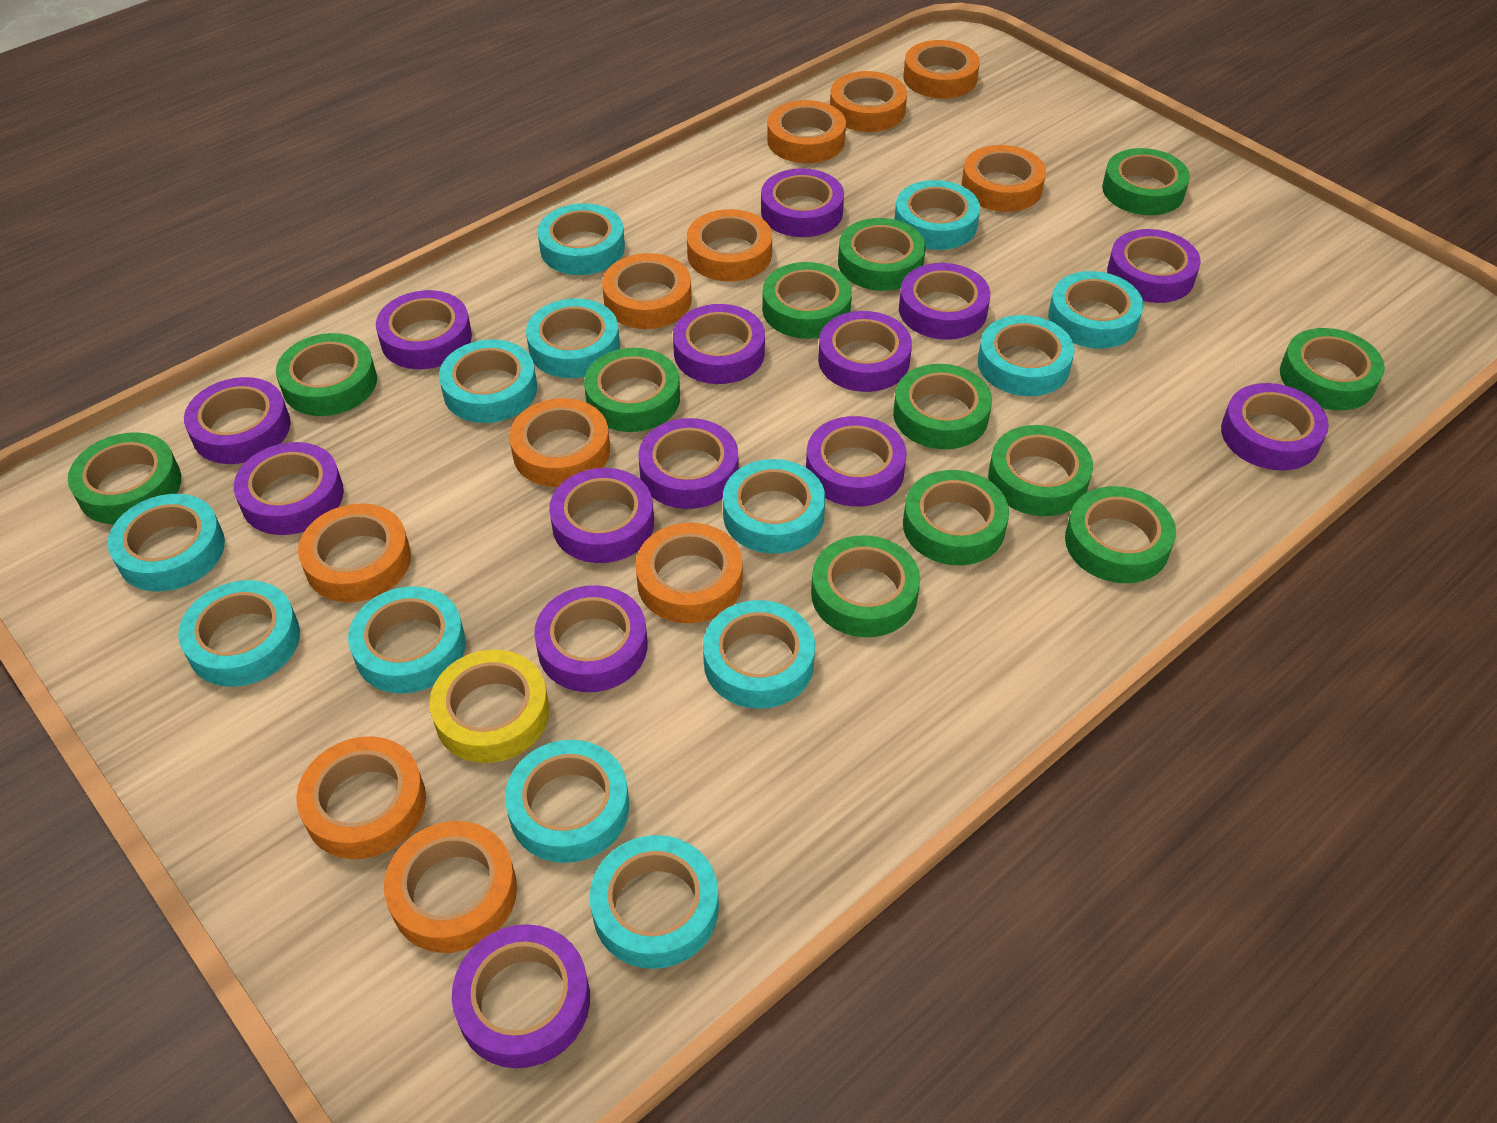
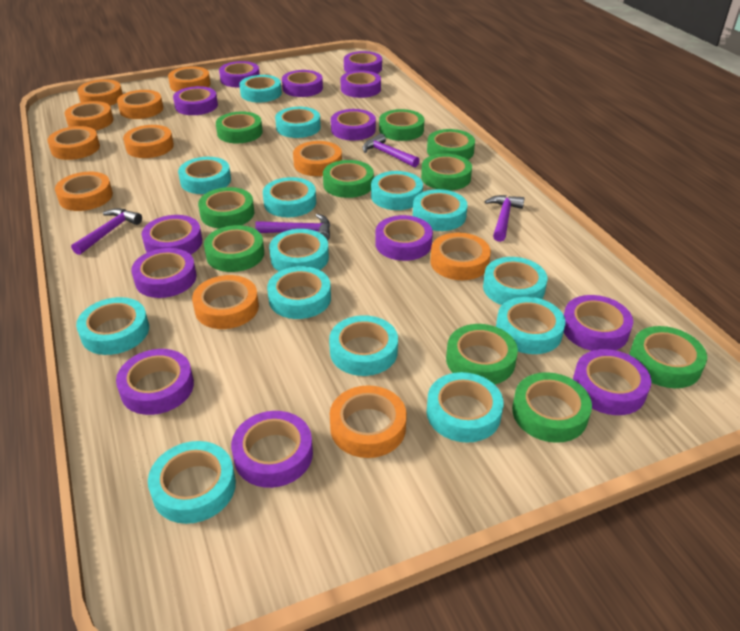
green tape: [68,432,181,524] [276,333,377,416] [584,348,680,432] [762,262,852,339] [811,535,920,637] [838,218,926,291] [893,364,992,449] [903,470,1009,565] [988,425,1093,516] [1065,486,1176,583] [1102,148,1190,215] [1280,328,1385,410] = 12 -> [198,187,254,229] [204,225,264,272] [216,112,263,143] [323,160,374,198] [379,109,424,141] [421,153,472,191] [427,129,475,160] [446,324,518,384] [512,372,592,443] [629,326,707,388] = 10
purple hammer: none = 0 -> [71,208,142,255] [255,214,330,241] [362,133,420,167] [485,195,525,242] = 4
purple tape: [184,377,291,464] [234,442,344,535] [376,290,472,369] [452,924,590,1068] [534,585,647,692] [549,468,654,563] [639,418,738,509] [673,304,765,384] [761,168,844,237] [806,416,907,507] [818,311,912,392] [899,263,990,340] [1107,229,1201,303] [1221,383,1329,470] = 14 -> [116,349,194,415] [131,248,197,298] [142,215,202,255] [173,86,218,115] [219,61,260,87] [231,411,313,488] [282,70,323,97] [331,109,376,141] [341,70,381,98] [344,51,382,74] [375,215,433,261] [564,295,633,351] [573,349,651,415] = 13
turquoise tape: [107,494,225,591] [178,580,300,687] [348,586,466,694] [439,339,537,423] [505,740,629,863] [526,298,620,378] [538,203,625,275] [590,835,719,969] [703,600,815,709] [723,459,825,554] [894,180,980,250] [978,315,1075,396] [1048,271,1143,349] = 13 -> [76,297,149,355] [148,441,236,524] [178,157,231,194] [239,75,282,102] [263,177,316,217] [267,266,331,319] [269,229,329,271] [275,107,321,138] [329,315,398,376] [371,171,423,210] [413,189,467,231] [427,372,504,443] [483,257,547,305] [496,297,566,354] = 14
yellow tape: [429,650,549,763] = 1 -> none = 0

